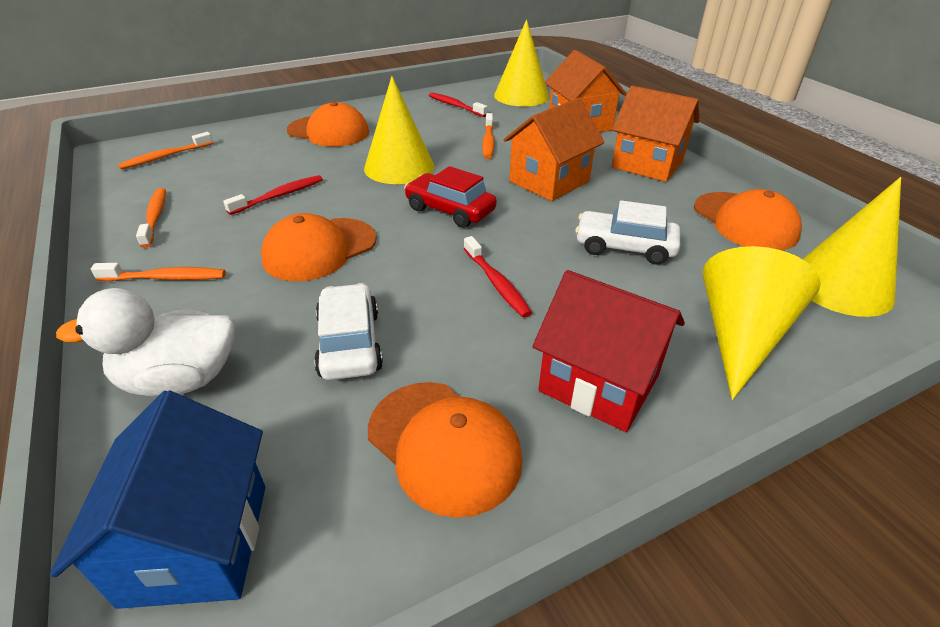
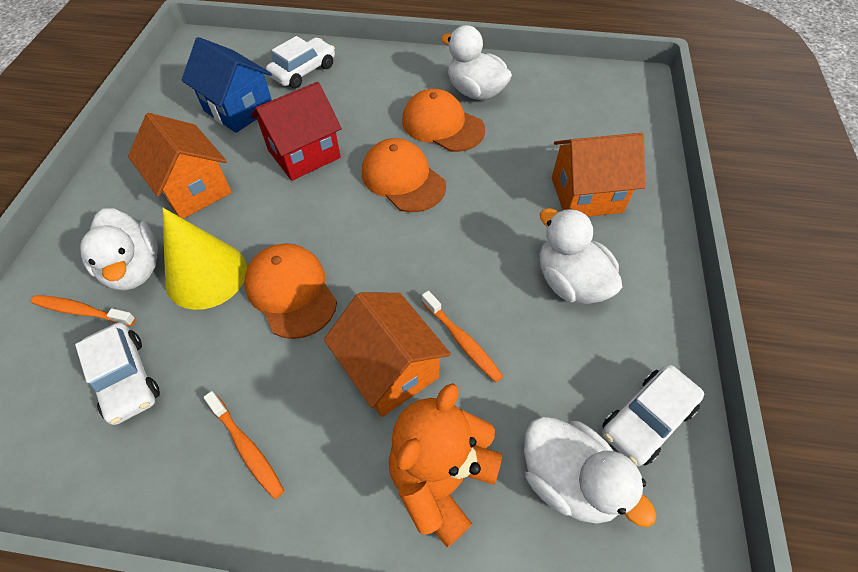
orange cap: [261,213,376,281] [287,102,369,147] [368,382,523,518] [694,189,802,250] = 4 -> [244,243,337,339] [362,138,446,212] [402,89,485,152] = 3
orange teddy bear: none = 0 -> [389,383,503,547] = 1
orange toothbrush: [91,263,226,281] [118,132,213,169] [136,188,166,248] [482,113,495,159] = 4 -> [31,295,136,326] [204,391,284,499] [422,291,503,382] = 3
red car: [404,166,497,228] = 1 -> none = 0
red toothbrush: [223,175,323,215] [429,93,488,117] [464,236,532,318] = 3 -> none = 0
white car: [314,283,383,380] [575,200,680,265] = 2 -> [75,322,160,425] [266,36,335,88] [602,365,704,466] = 3
white duck: [56,288,235,397] = 1 -> [80,208,158,291] [441,25,512,100] [524,417,657,527] [539,208,622,304] = 4
yellow cone: [364,76,434,184] [494,19,549,106] [703,246,821,400] [803,177,901,317] = 4 -> [162,208,247,310] = 1

